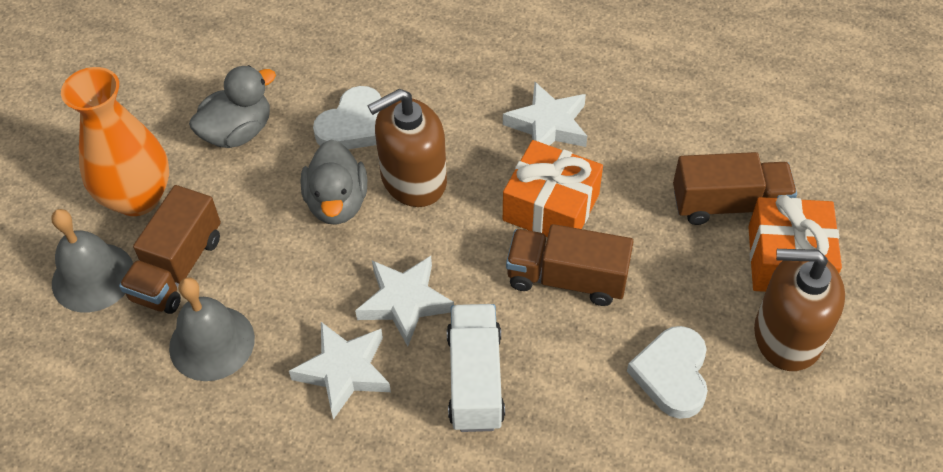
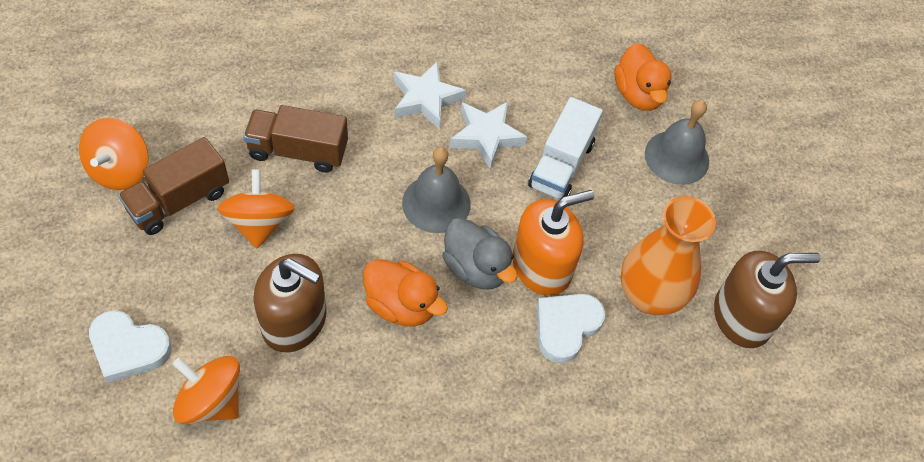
brown truck: [119,185,221,314] [506,224,634,306] [673,152,797,225] = 3 -> [118,137,229,235] [243,105,348,173] = 2
grey duck: [189,65,276,148] [301,140,367,225] = 2 -> [442,218,517,290] = 1
orange duck: none = 0 -> [363,259,448,326] [614,43,672,111] = 2
orange gift: [503,140,603,237] [748,195,842,292] = 2 -> none = 0
orange soap dispenser: none = 0 -> [512,190,594,296] = 1
orange spinning top: none = 0 -> [79,118,149,190] [173,356,240,424] [218,169,295,248] = 3
white star: [289,322,391,420] [355,256,454,346] [503,82,587,147] = 3 -> [394,62,466,129] [450,102,527,169] = 2

